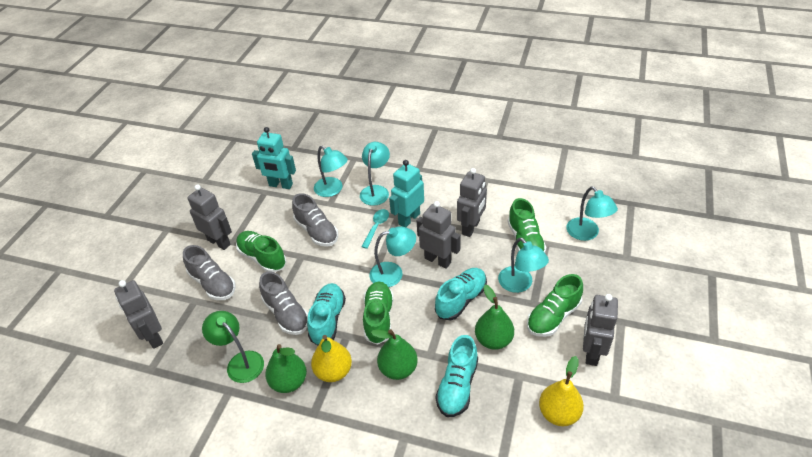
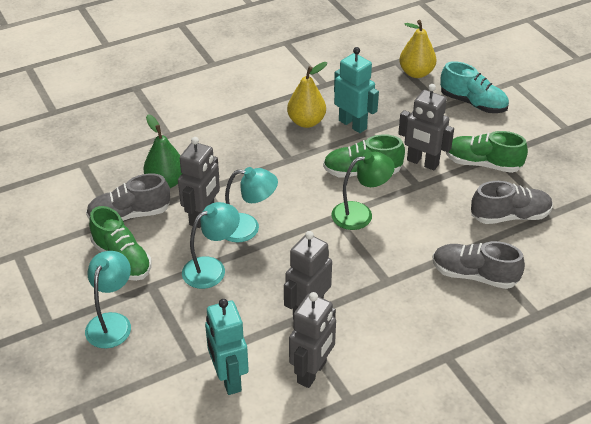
green pear: [265,344,307,393] [371,329,418,380] [475,285,514,350] = 3 -> [143,114,182,188] = 1
green shoe: [236,231,286,272] [363,281,394,345] [507,198,547,252] [527,274,583,337] = 4 -> [89,206,152,281] [323,134,405,177] [446,131,528,173] = 3
grey robot: [114,280,163,349] [188,184,232,250] [417,201,461,269] [457,168,487,237] [583,294,618,366] = 5 -> [178,137,220,228] [284,231,332,315] [289,292,336,388] [398,84,454,170] = 4
turquoise lamp: [314,146,348,197] [360,142,390,206] [370,226,416,287] [498,237,549,293] [566,186,618,241] = 5 -> [85,251,131,348] [182,202,240,289] [225,167,278,242] = 3
turquoise shoe: [307,283,346,345] [435,268,487,320] [435,335,478,417] = 3 -> [440,61,509,113] = 1
turquoise spoon: [361,209,389,249] = 1 -> none = 0

